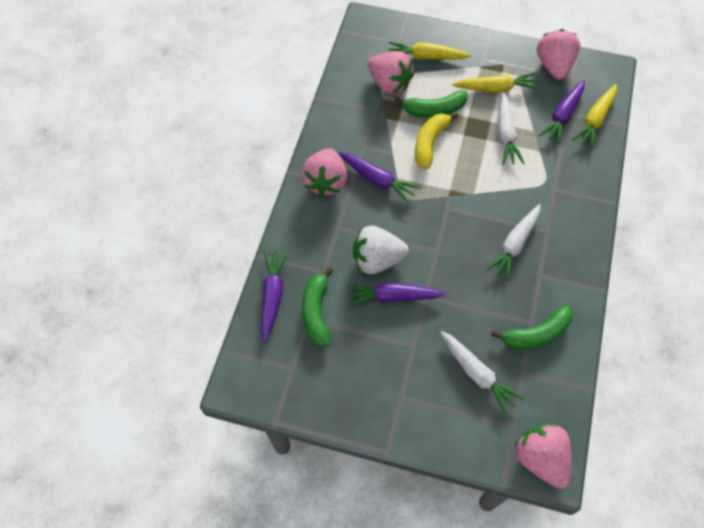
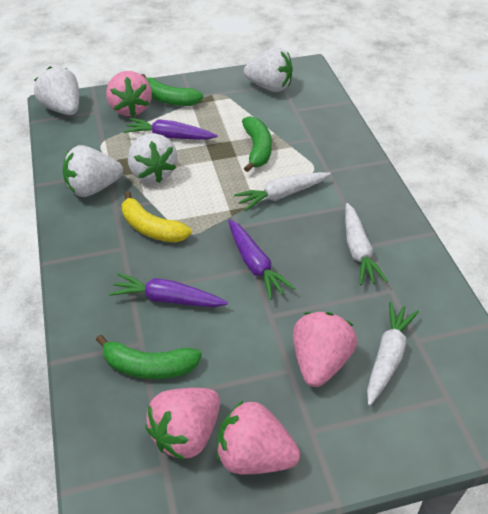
purple carrot: [261,250,288,342] [338,152,421,204] [346,283,446,306] [539,80,585,145] = 4 -> [109,273,228,307] [124,118,218,140] [228,219,295,300] = 3
white strawberry: [353,226,409,274] = 1 -> [34,67,79,115] [63,145,123,197] [128,133,177,183] [244,47,293,92] = 4
yellow carrot: [388,42,472,60] [452,73,539,93] [572,84,617,149] = 3 -> none = 0

